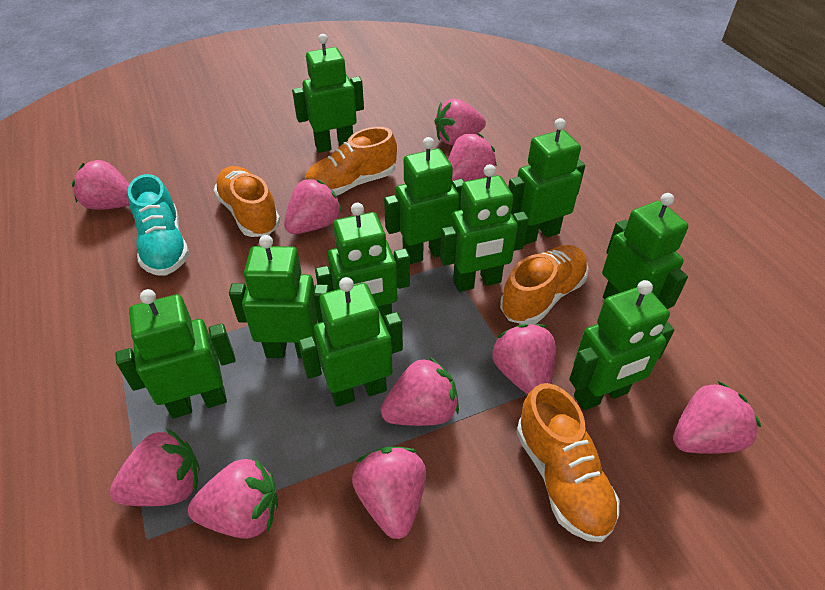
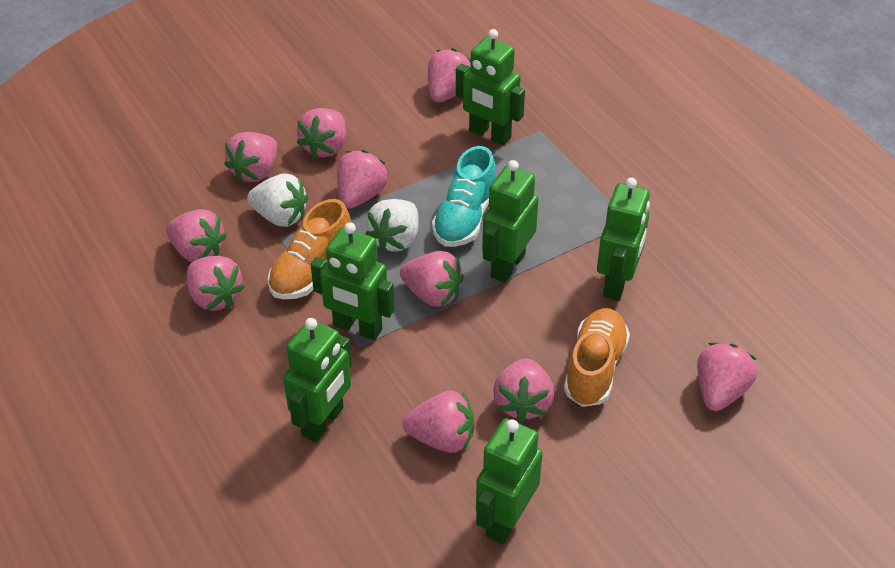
green robot: [115,289,235,418] [229,235,330,359] [292,34,364,153] [298,277,403,407] [315,203,410,320] [384,137,464,264] [440,164,529,292] [508,118,585,245] [569,280,674,410] [602,193,688,309] = 10 -> [283,318,352,442] [311,222,395,341] [456,29,525,145] [476,418,543,544] [482,160,539,283] [597,178,650,301] = 6
orange shoe: [214,166,280,237] [305,127,397,196] [500,245,589,324] [516,383,620,542] = 4 -> [268,199,351,299] [564,308,630,407] = 2
white strawberry: none = 0 -> [247,173,308,227] [365,199,419,252] = 2

